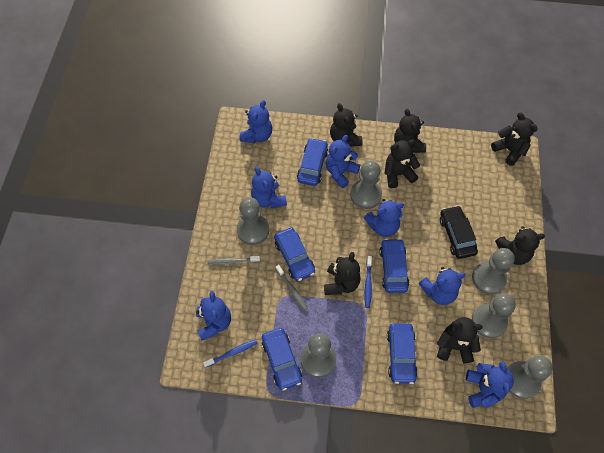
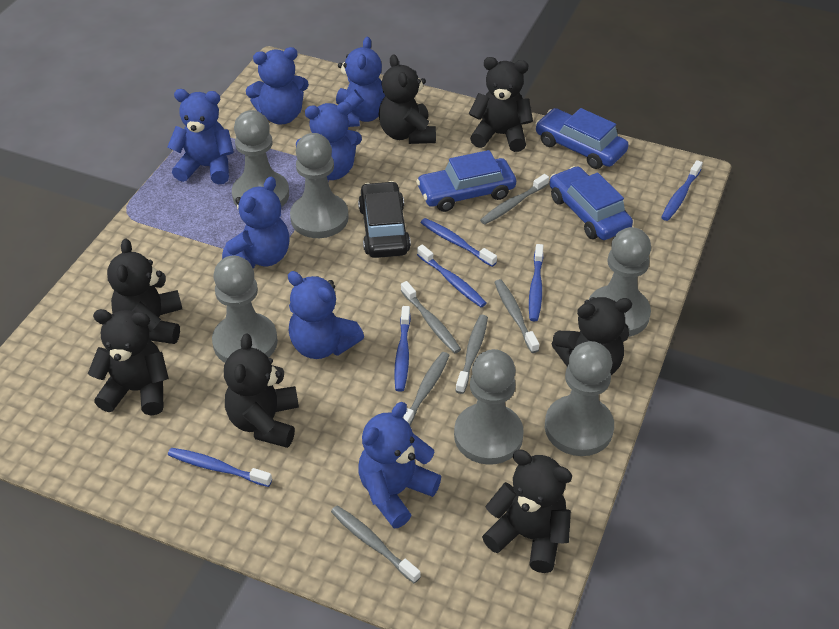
blue car: [262,328,302,391] [274,228,315,282] [297,138,328,186] [379,238,409,293] [387,323,418,384] = 5 -> [416,150,516,212] [535,108,628,169] [549,166,633,240] = 3
blue toothbrush: [203,339,257,367] [365,256,372,308] = 2 -> [168,448,272,487] [394,306,411,392] [417,244,486,307] [421,218,497,267] [529,244,544,322] [661,160,703,221] = 6
grey toothbrush: [207,256,260,265] [276,265,308,311] = 2 -> [331,505,421,584] [401,281,461,353] [402,352,450,425] [455,315,488,394] [480,174,549,225] [494,279,539,353] = 6

